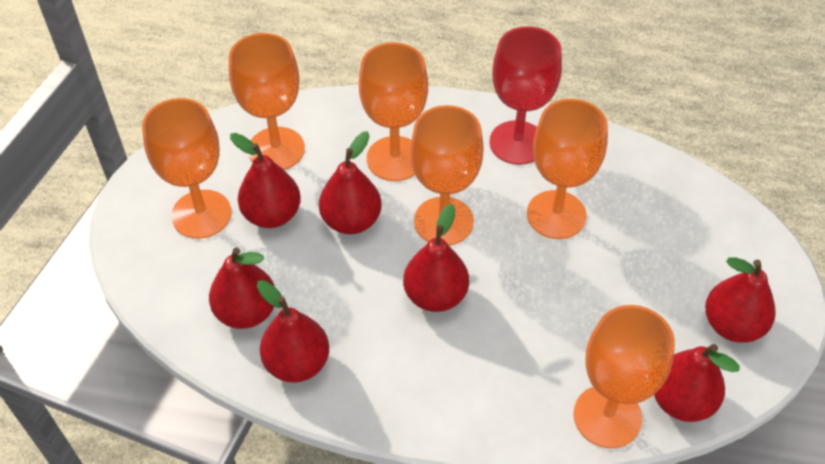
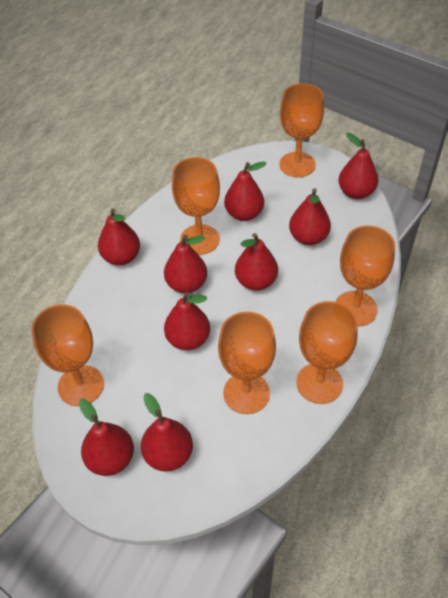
red goblet: [490,26,562,165] = 1 -> none = 0
red pear: [209,248,275,329] [230,133,301,228] [257,280,329,382] [319,131,382,234] [403,204,469,312] [654,344,740,422] [705,257,776,343] = 7 -> [79,399,134,476] [98,208,140,265] [141,393,193,472] [164,235,207,293] [164,292,210,350] [224,162,267,221] [235,233,278,291] [289,188,331,245] [339,132,378,199] = 9

